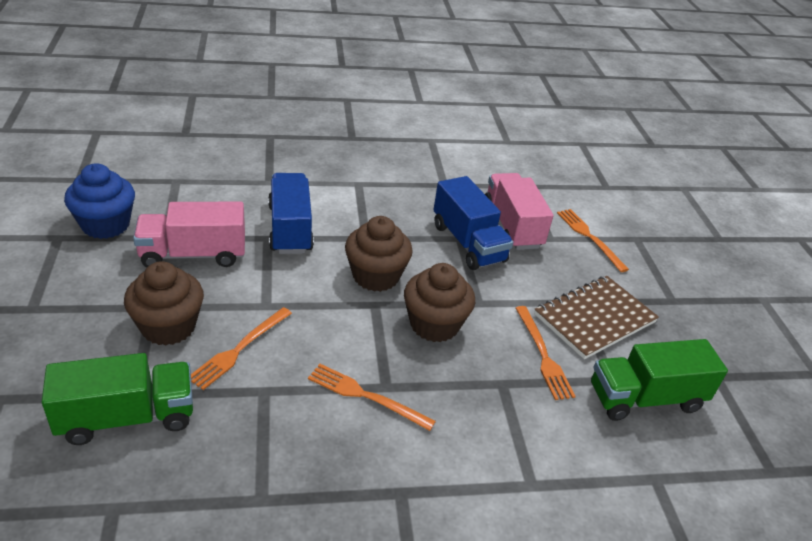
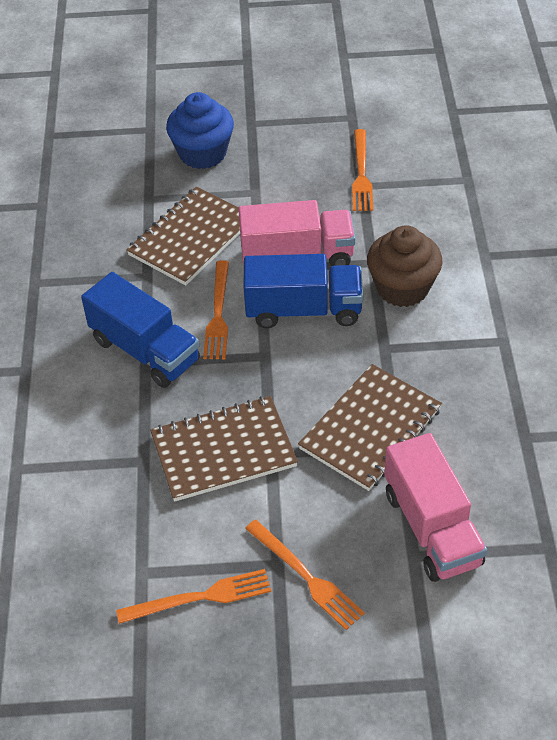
brown cupcake: [124,261,204,346] [345,216,413,292] [404,263,475,342] = 3 -> [367,225,442,307] = 1
brown notebook: [534,276,659,359] = 1 -> [126,187,240,286] [150,396,298,502] [298,364,442,491] = 3
green truck: [42,353,193,445] [591,339,728,421] = 2 -> none = 0

